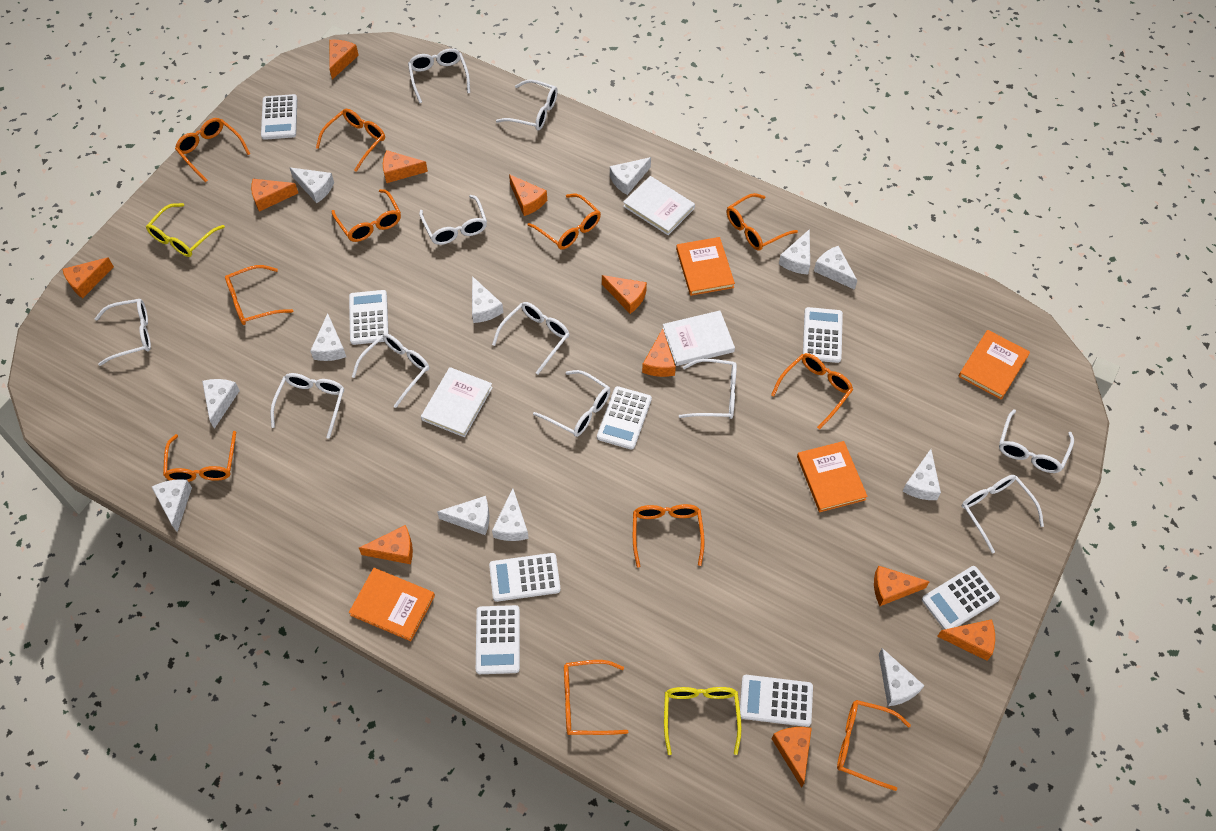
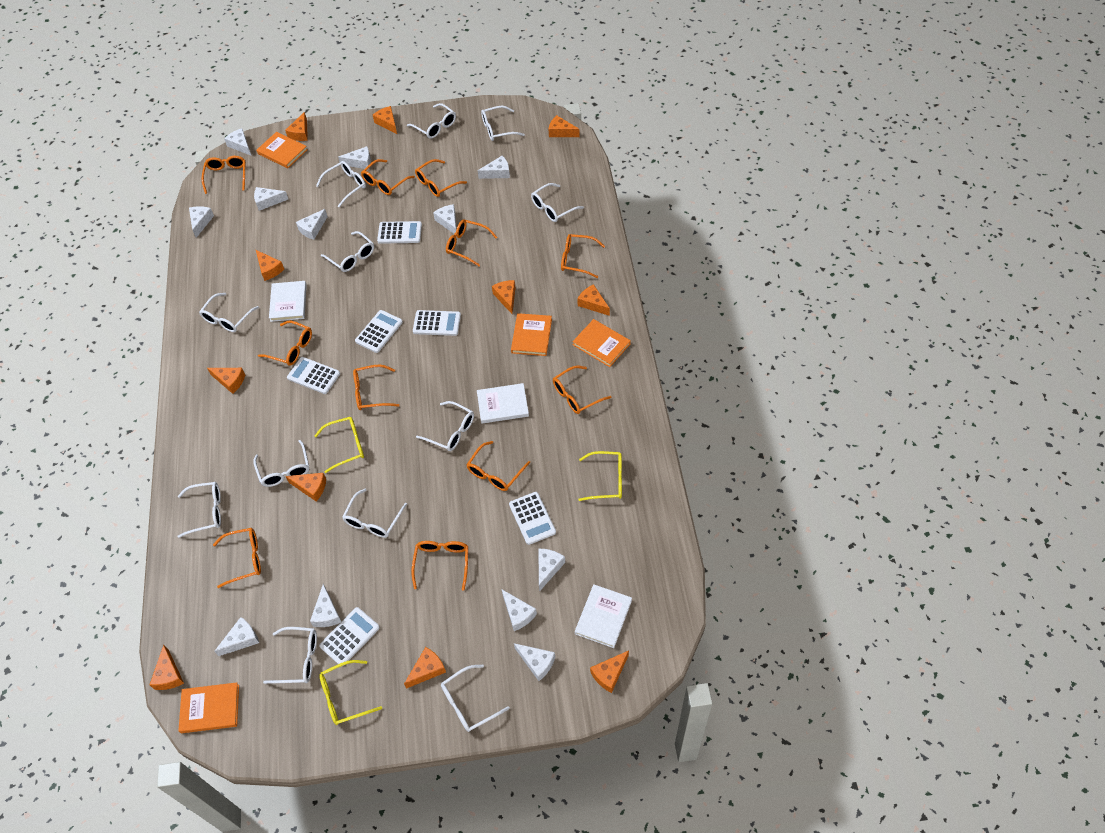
white calculator: [261,94,297,140] [349,290,389,345] [476,605,520,674] [489,553,561,602] [597,386,652,450] [740,675,813,727] [803,307,843,363] [922,566,1000,630] = 8 -> [287,357,340,394] [319,607,380,666] [355,310,403,353] [377,221,422,244] [413,310,461,336] [509,492,556,545] = 6
white glasses: [94,299,151,366] [271,373,344,439] [352,333,429,408] [408,48,470,103] [419,195,487,245] [492,302,569,374] [496,79,558,130] [533,370,610,437] [679,359,737,419] [962,475,1044,554] [999,409,1074,473] = 11 -> [178,482,221,538] [199,293,259,332] [253,440,309,487] [263,627,317,684] [316,161,366,207] [321,231,374,272] [342,489,407,538] [407,103,456,139] [416,401,474,451] [441,665,510,732] [481,106,525,141] [531,183,584,222] = 12
yellow glasses: [146,203,225,257] [664,687,742,755] = 2 -> [314,417,364,473] [319,660,382,725] [579,451,622,501] = 3

